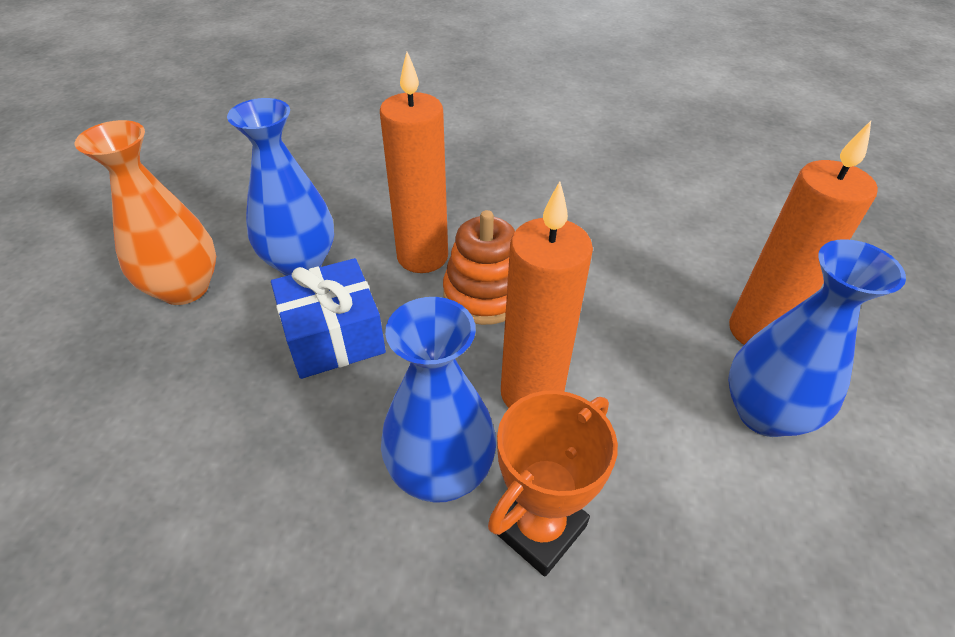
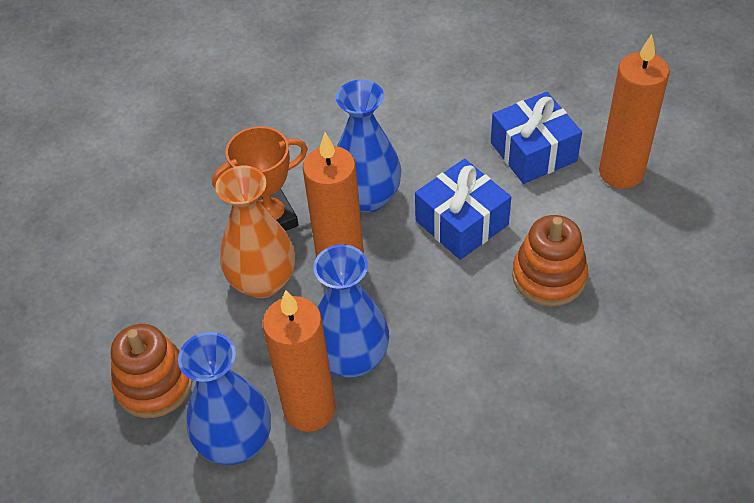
blue gift: [271,258,386,379] = 1 -> [415,159,511,260] [491,92,582,184] = 2
orange stacking toy: [443,210,515,325] = 1 -> [111,324,192,418] [512,215,588,306] = 2

